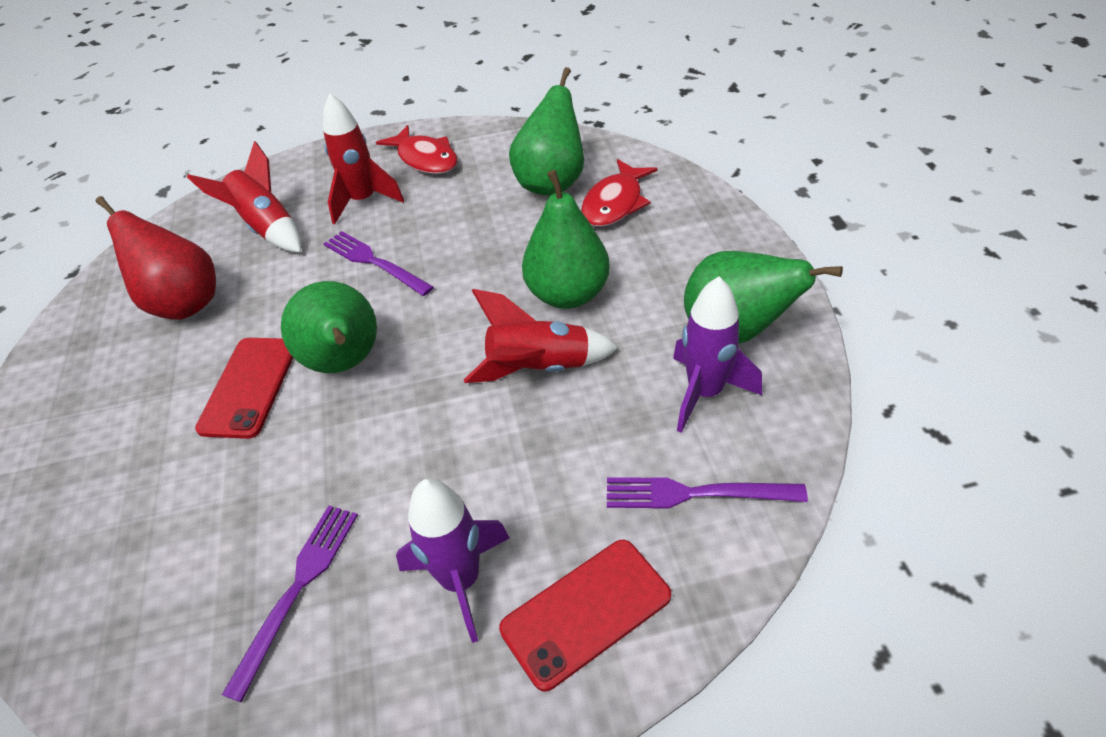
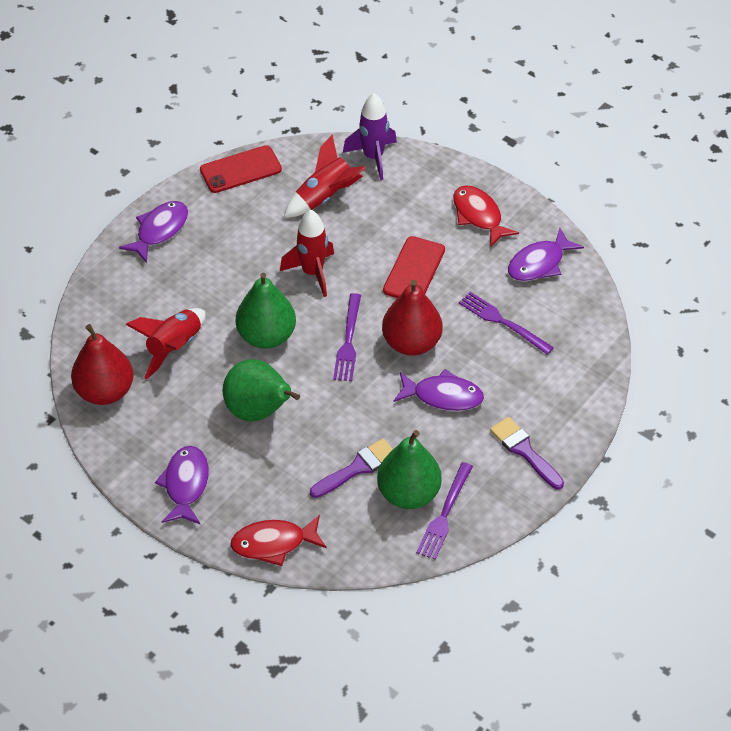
green pear: [281,281,377,373] [509,67,584,195] [522,170,610,309] [684,251,843,344] = 4 -> [222,359,300,421] [236,273,296,349] [377,430,442,509] = 3
purple brush: none = 0 -> [310,439,393,498] [490,417,564,490] = 2
purple fish: none = 0 -> [119,201,188,263] [155,446,209,525] [393,369,484,411] [508,228,584,281] = 4
purple rocket: [396,479,510,643] [673,277,762,433] = 2 -> [343,93,397,180] = 1
red pear: [96,196,216,320] = 1 -> [71,324,134,405] [382,280,442,356] = 2

